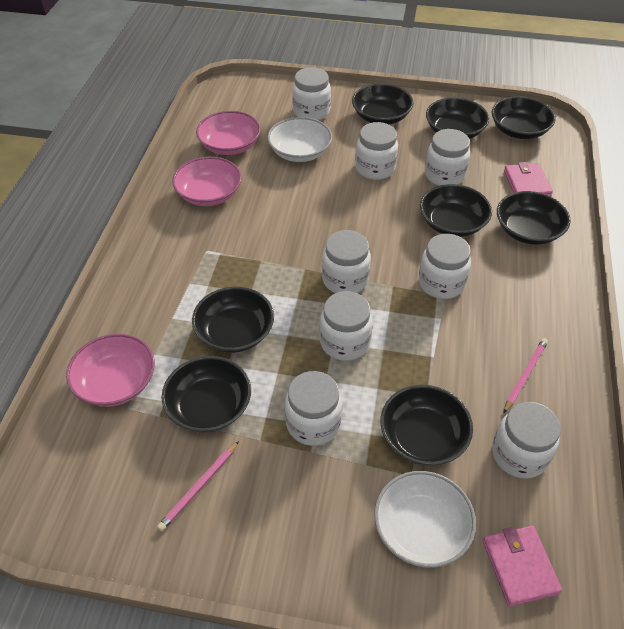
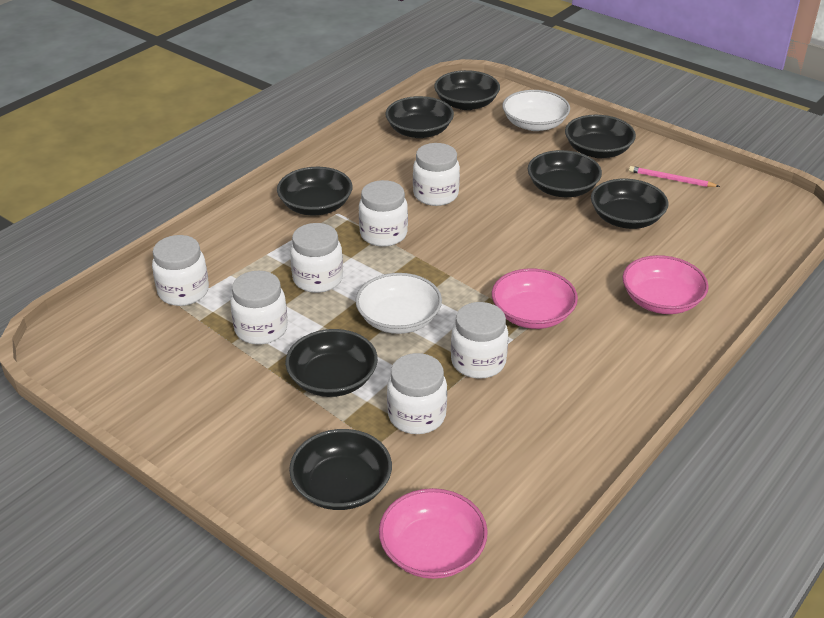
pink pencil: [157,441,239,531] [504,338,548,413] = 2 -> [629,166,720,187] = 1
pink wallet: [483,526,562,607] [504,162,553,196] = 2 -> none = 0
white jar: [285,371,342,446] [292,67,331,120] [320,291,372,361] [322,230,371,293] [355,122,398,180] [419,234,471,299] [425,129,470,186] [492,402,561,479] = 8 -> [152,235,209,306] [230,271,288,345] [290,223,343,293] [359,180,408,247] [387,353,447,434] [413,143,460,206] [451,302,508,379] = 7

